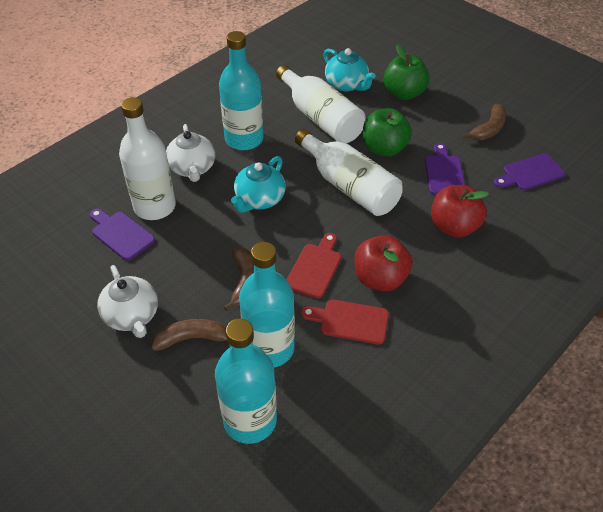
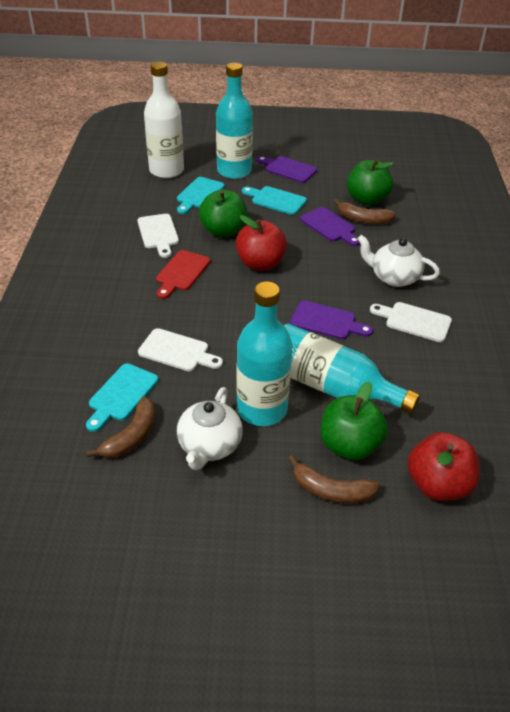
green apple: [363,108,412,157] [383,44,430,100] = 2 -> [199,189,247,238] [321,381,388,460] [347,159,394,205] = 3
red cutting board: [287,233,341,298] [301,299,389,345] = 2 -> [156,250,210,299] = 1
turquoise cutting board: none = 0 -> [86,364,158,432] [177,177,225,214] [242,186,307,215] = 3
turquoise teapot: [231,156,286,213] [323,48,376,92] = 2 -> none = 0
white bottle: [119,97,176,220] [276,65,366,143] [295,129,403,216] = 3 -> [144,62,184,178] = 1
white cutting board: none = 0 -> [137,214,179,258] [138,328,223,371] [370,302,452,342] = 3

